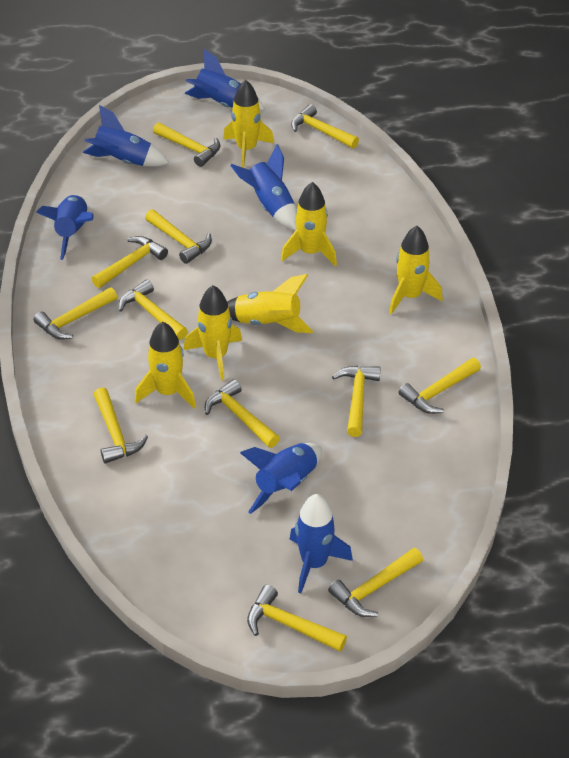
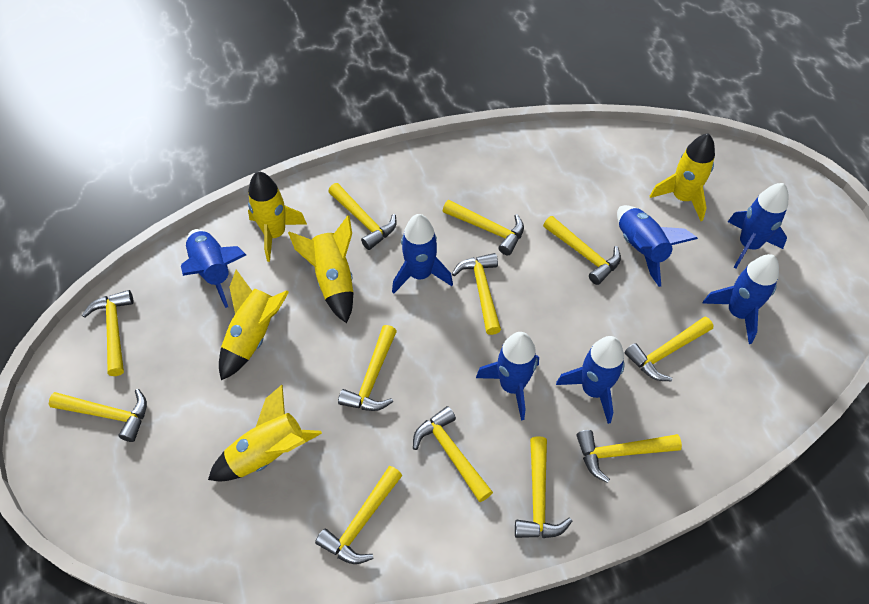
blue rocket: [36,195,94,260] [83,105,169,167] [185,49,265,110] [230,144,296,230] [240,443,322,514] [289,494,353,593] = 6 -> [181,229,246,308] [392,214,453,294] [476,332,539,420] [556,336,625,424] [617,205,698,287] [702,254,779,344] [728,183,788,269] = 7
yellow rocket: [135,321,196,409] [183,285,242,381] [223,80,274,168] [227,274,313,333] [281,182,337,266] [389,226,443,314] = 6 -> [208,385,322,481] [219,270,289,380] [248,171,307,262] [288,215,353,323] [650,133,715,221] = 5

